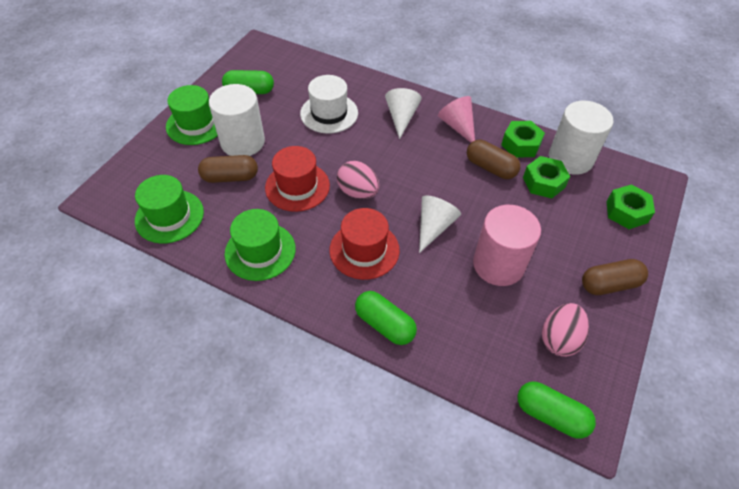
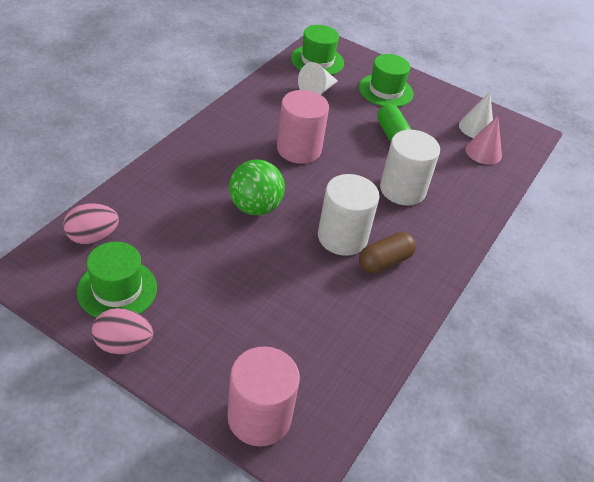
brown capsule: [198,155,258,183] [467,140,520,179] [582,259,648,295] = 3 -> [359,232,416,273] = 1
green ball: none = 0 -> [229,159,285,215] = 1
green capsule: [222,70,274,94] [355,291,417,345] [517,382,596,439] = 3 -> [377,104,411,142] = 1
green nut: [501,121,545,158] [523,156,570,199] [606,184,655,229] = 3 -> none = 0
pink cylinder: [473,205,541,286] = 1 -> [227,346,300,446] [277,90,329,164] = 2
red hat: [265,146,330,212] [330,208,400,280] = 2 -> none = 0
white hat: [300,75,358,133] = 1 -> none = 0

